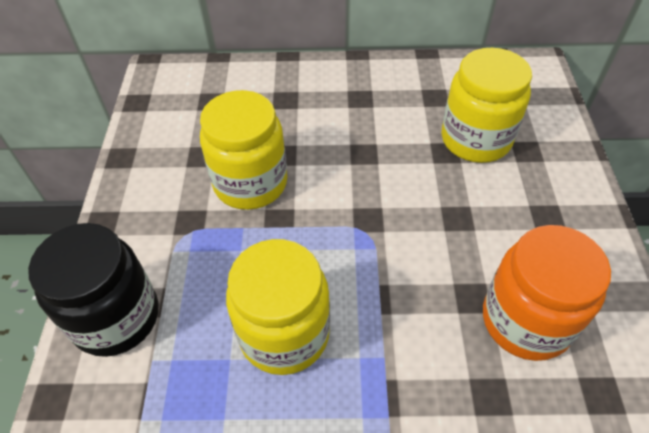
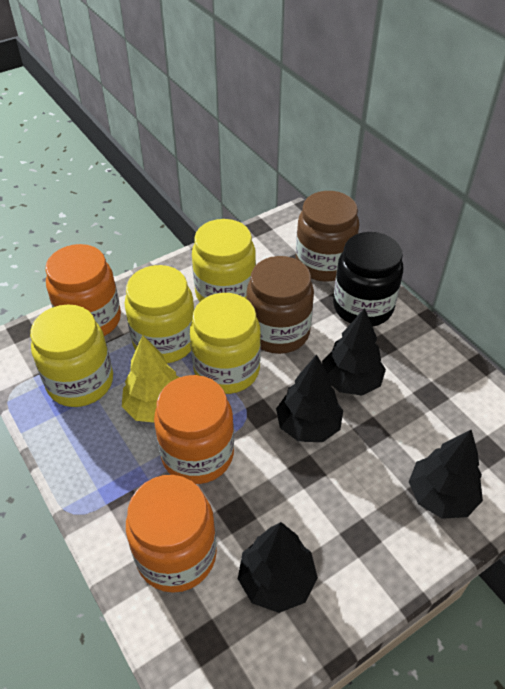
black tree: none = 0 -> [238,522,318,613] [276,354,343,442] [322,308,386,396] [409,430,483,519] = 4
brown jar: none = 0 -> [247,256,314,354] [296,191,359,282] = 2
orange jar: [483,225,611,361] = 1 -> [45,244,121,336] [126,475,217,593] [154,375,234,484] = 3
yellow jar: [200,90,287,210] [226,239,330,375] [442,48,532,163] = 3 -> [30,305,113,407] [125,265,195,363] [190,293,261,394] [192,219,256,302] = 4
yellow tree: none = 0 -> [122,335,179,423] = 1

